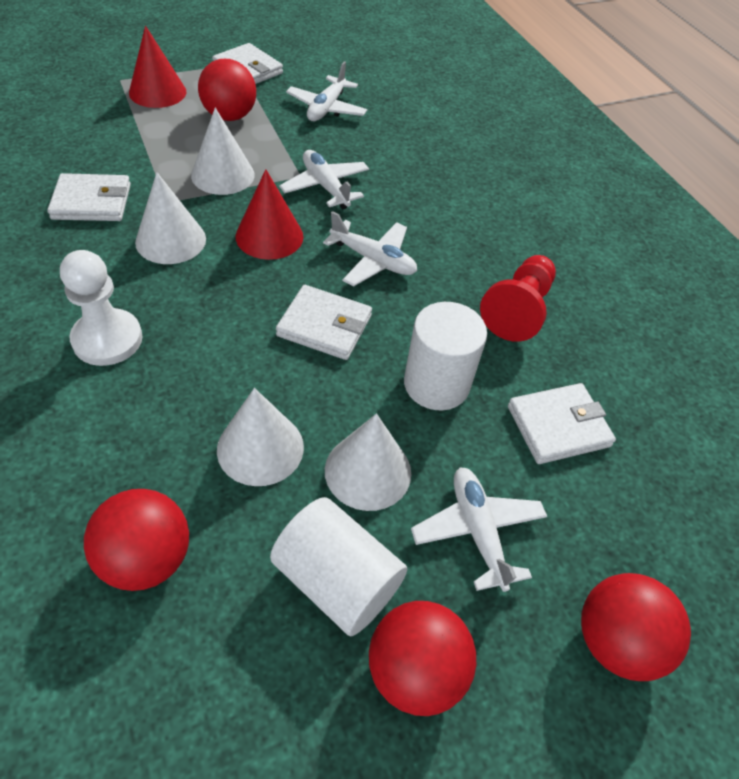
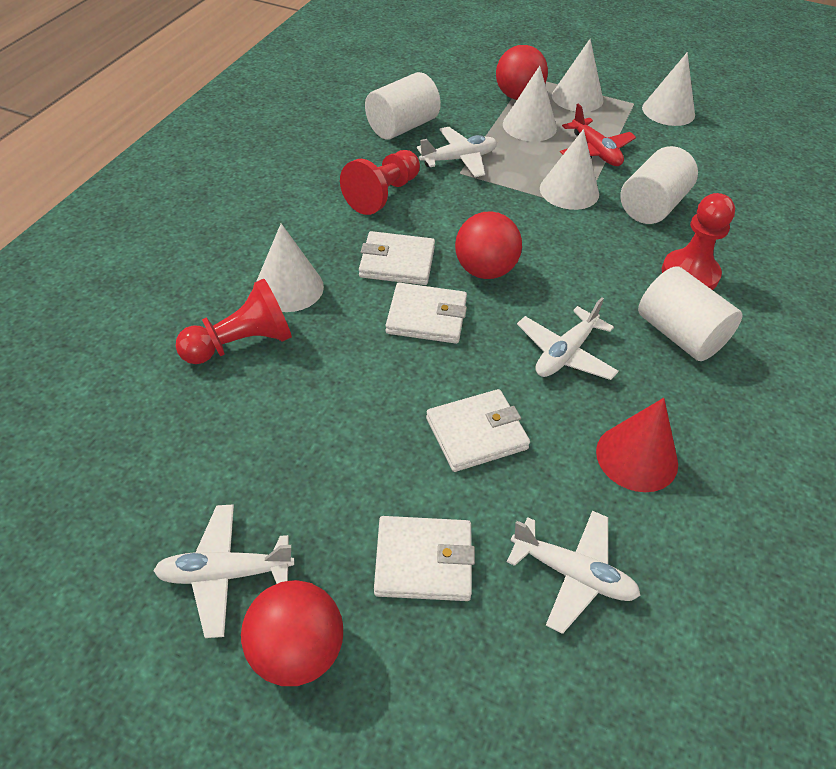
red ball: [84,489,189,591] [198,59,256,121] [369,601,476,716] [581,573,691,681] = 4 -> [241,580,343,686] [455,211,522,279] [496,45,548,100] = 3
red cone: [129,26,186,108] [235,169,304,260] = 2 -> [596,398,678,492] = 1
red pawn: [480,255,556,342] = 1 -> [176,279,292,364] [340,150,420,215] [662,193,735,290] = 3
red plane: none = 0 -> [560,104,636,166] = 1
white cone: [135,172,206,264] [191,108,255,195] [217,388,304,486] [325,413,411,511] = 4 -> [256,223,324,312] [503,66,557,142] [540,129,599,210] [552,39,604,112] [642,52,695,126] = 5
white cylinder: [270,497,407,636] [404,302,487,411] = 2 -> [365,72,441,140] [620,146,698,224] [638,266,743,361] = 3
white pawn: [60,250,143,366] = 1 -> none = 0

